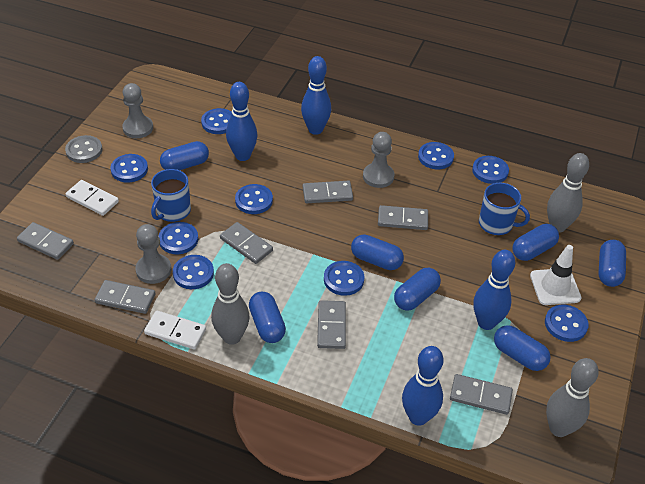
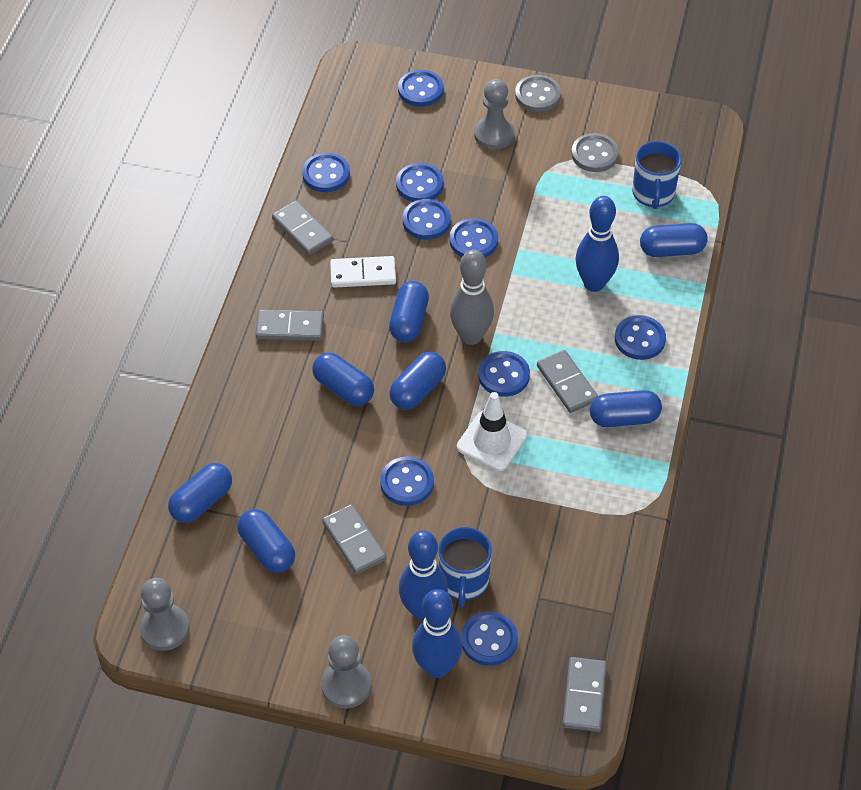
blue bowling pin: [226,82,258,161] [301,56,331,135] [402,346,443,426] [473,250,515,330] = 4 -> [399,530,448,621] [412,589,462,678] [575,196,619,292] = 3
grey bowling pin: [211,263,250,345] [546,358,599,437] [547,153,589,233] = 3 -> [450,250,494,345] = 1
grey button: [65,135,102,163] = 1 -> [515,75,561,112] [571,133,619,172] = 2
grey domino: [17,222,74,260] [95,280,155,314] [220,222,273,264] [303,181,353,203] [317,300,346,349] [378,205,428,230] [450,374,513,415] = 7 -> [256,310,324,341] [272,200,333,255] [322,504,386,574] [537,350,598,413] [563,657,607,732] = 5
white domino: [65,180,119,216] [144,311,206,349] = 2 -> [330,256,396,288] = 1

